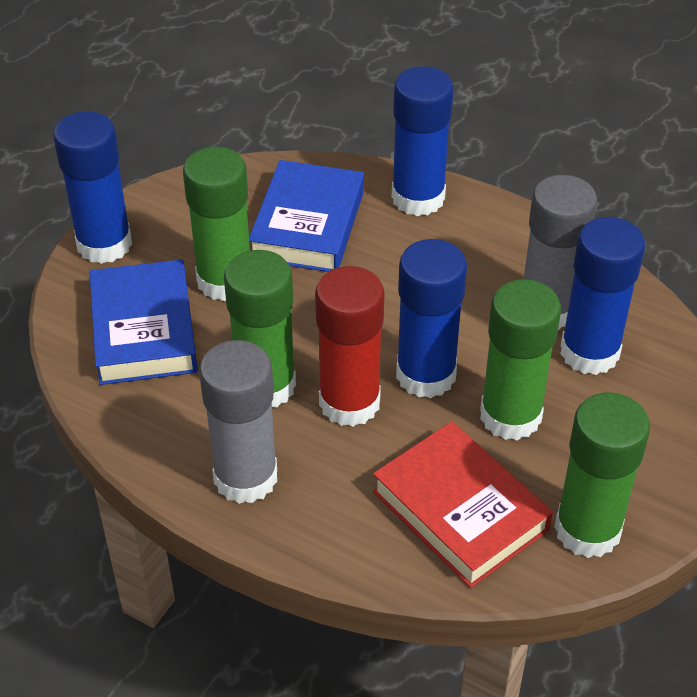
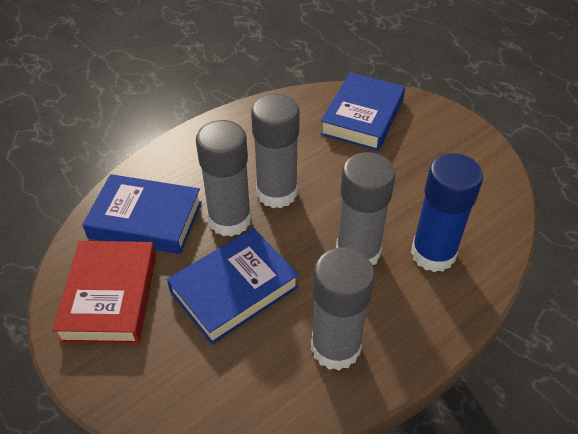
blue book: [89,259,198,385] [249,160,364,272] = 2 -> [82,174,202,254] [167,228,299,344] [320,72,405,151] = 3
blue glue stick: [53,111,132,264] [392,67,454,216] [396,239,467,398] [560,217,645,375] = 4 -> [411,153,483,272] = 1
green glue stick: [183,147,250,301] [224,250,296,408] [480,279,561,441] [554,392,650,558] = 4 -> none = 0
grey glue stick: [199,340,277,504] [524,175,597,330] = 2 -> [196,120,251,237] [251,94,300,208] [311,247,375,371] [336,152,396,265] = 4
red glue stick: [315,266,384,427] = 1 -> none = 0

